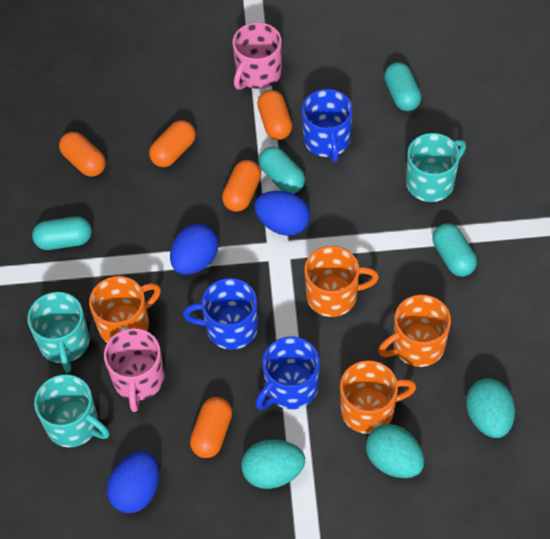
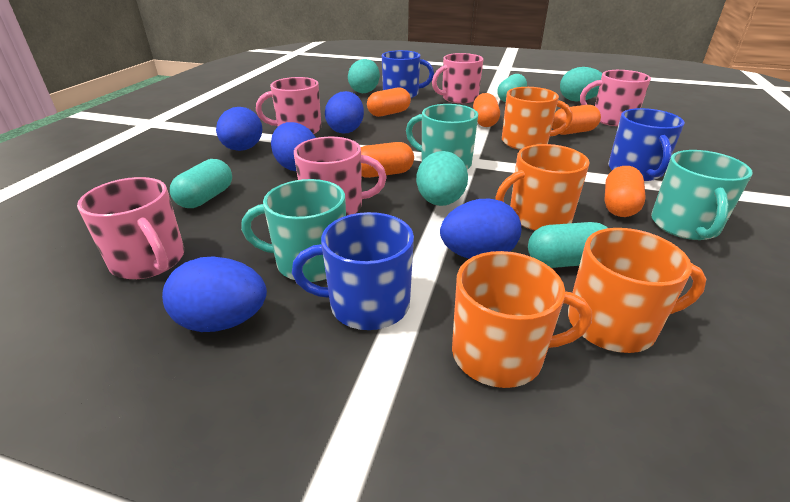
blue egg: [107,451,159,513] [170,224,219,275] [254,191,310,236] = 3 -> [162,256,267,332] [216,107,263,151] [271,122,316,171] [325,91,364,134] [440,199,521,259] = 5
pink mug: [104,328,165,412] [233,22,282,90] = 2 -> [77,177,185,279] [256,77,322,134] [294,137,387,216] [432,53,483,103] [580,70,651,126] = 5
turquoise capsule: [32,217,92,250] [259,146,305,193] [384,62,422,111] [433,223,477,277] = 4 -> [170,159,232,208] [497,74,527,102] [528,222,608,268] = 3

